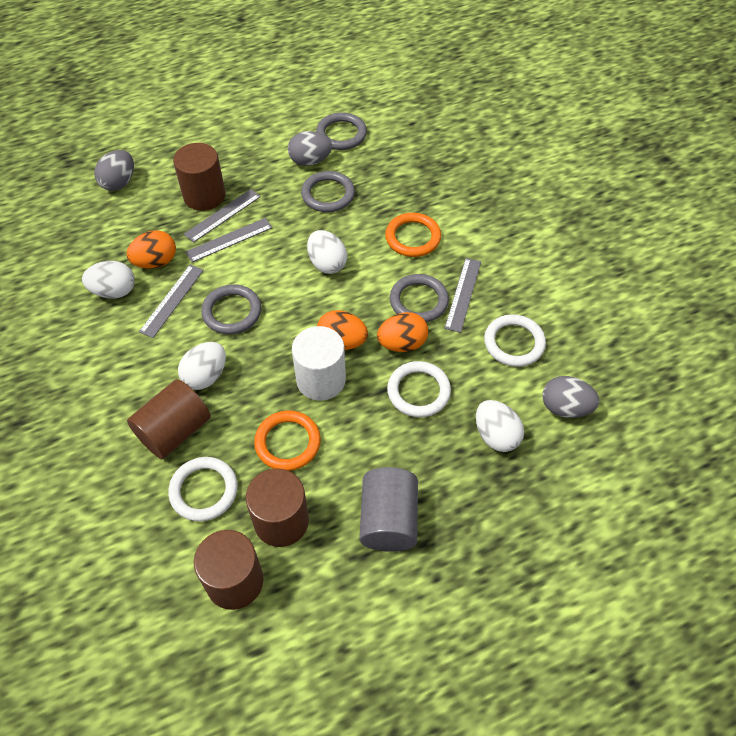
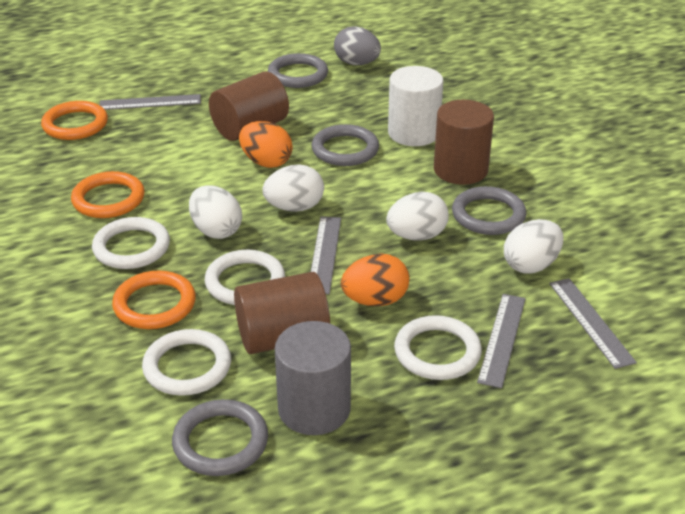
brown cylinder: [127,379,211,459] [173,143,226,211] [194,530,264,610] [246,468,309,547] = 4 -> [209,71,289,141] [234,272,330,354] [434,100,494,185] = 3
grey egg: [94,150,134,191] [288,131,332,166] [542,376,599,418] = 3 -> [334,26,381,65] = 1
orange egg: [126,230,176,269] [317,310,368,350] [377,312,428,352] = 3 -> [239,121,293,168] [341,254,410,306] = 2
orange ring: [254,410,321,471] [385,213,441,257] = 2 -> [41,101,108,140] [71,171,145,218] [112,270,196,329] = 3
white ring: [168,457,238,521] [387,361,451,417] [484,314,546,367] = 3 -> [92,217,170,269] [142,329,231,396] [205,250,285,305] [394,315,482,380] = 4

